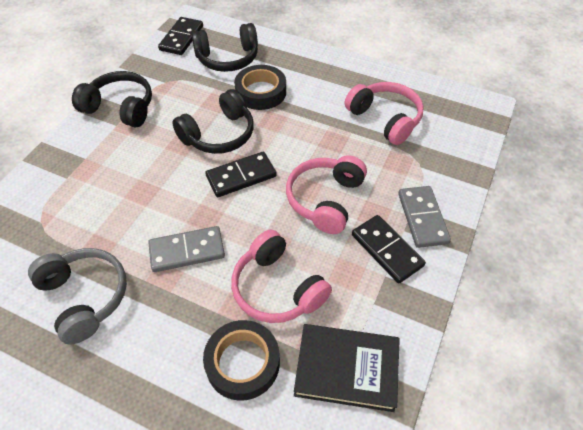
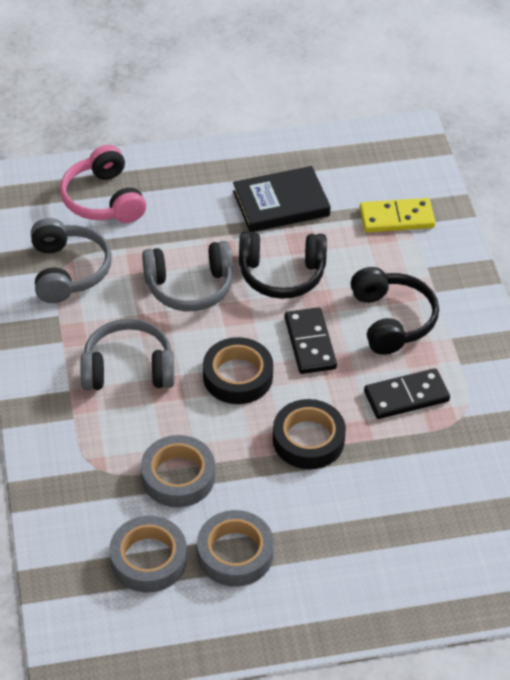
black domino: [158,17,203,55] [205,152,277,197] [352,215,426,283] = 3 -> [285,307,337,374] [364,368,450,419] = 2
black headphones: [72,71,152,127] [172,89,254,154] [191,23,258,72] = 3 -> [239,232,327,299] [351,267,439,355] = 2
grey domino: [148,226,225,272] [398,186,451,248] = 2 -> none = 0
grey headphones: [28,248,127,344] = 1 -> [31,218,112,303] [80,318,175,390] [142,241,233,311] = 3
grey tape: none = 0 -> [110,516,187,593] [141,435,215,507] [197,510,274,587] = 3
pink headphones: [231,229,332,323] [286,155,367,234] [345,82,424,145] = 3 -> [60,145,146,223] = 1
yellow domino: none = 0 -> [360,198,435,232] = 1

